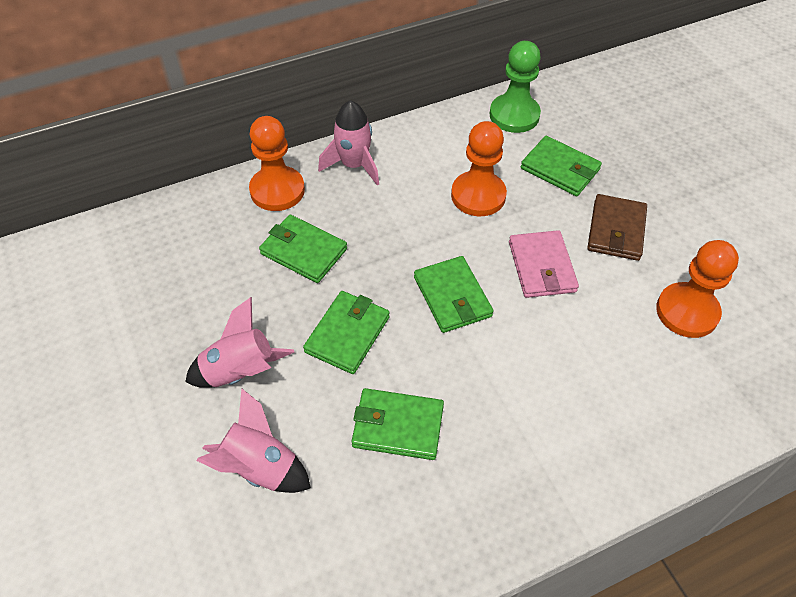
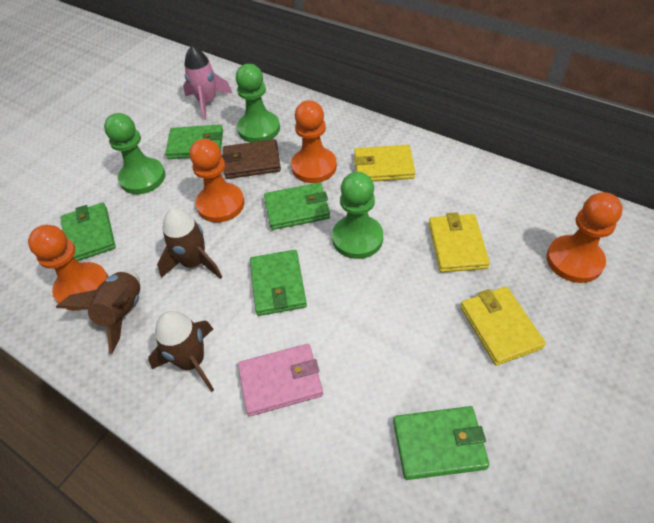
brown rocket: none = 0 -> [56,270,140,354] [148,311,214,392] [157,208,222,279] = 3
green pawn: [490,41,541,133] = 1 -> [104,113,165,194] [236,64,280,142] [332,172,383,259] = 3
orange pawn: [249,116,305,211] [451,121,507,216] [656,240,739,338] = 3 -> [28,225,109,311] [190,139,245,223] [291,100,337,183] [546,192,623,283] = 4
pink rocket: [185,297,294,388] [196,388,311,493] [318,100,379,185] = 3 -> [183,46,232,120] = 1
yellow wallet: none = 0 -> [354,145,415,181] [429,212,490,272] [460,287,546,366] = 3

